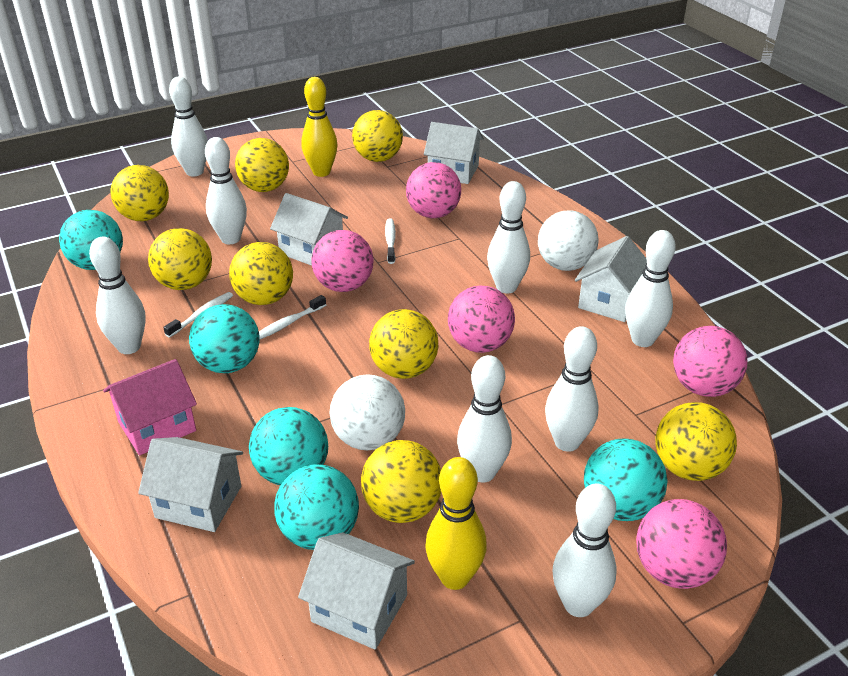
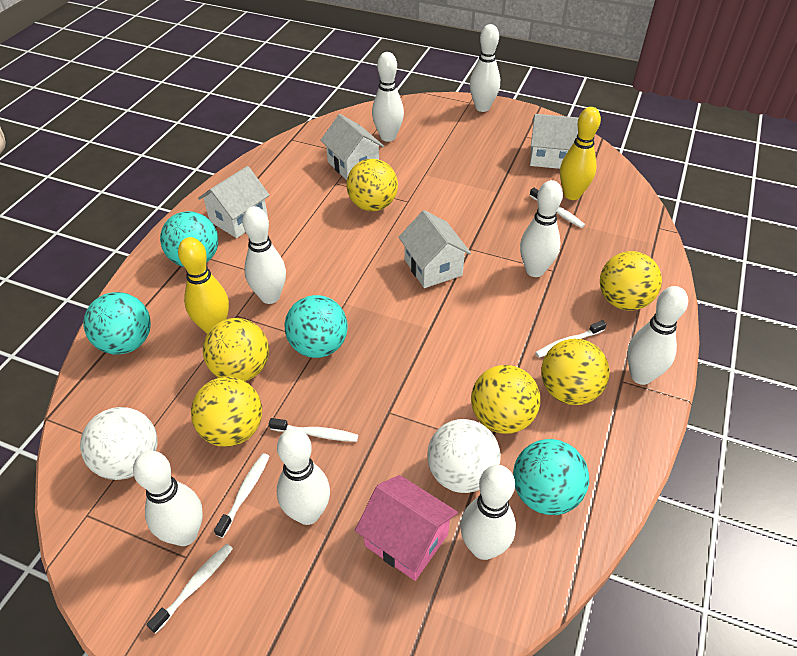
pink ball: [311,230,373,292] [406,162,461,218] [448,286,515,353] [636,499,727,589] [673,326,748,397] = 5 -> none = 0
turquoise ball: [59,210,123,270] [189,304,259,373] [249,407,328,485] [274,464,359,550] [584,438,667,521] = 5 -> [83,292,151,355] [160,211,218,267] [285,295,348,358] [513,439,589,515] = 4
white house: [138,437,243,532] [270,193,348,266] [298,532,415,650] [424,122,484,184] [575,236,647,322] = 5 -> [198,166,269,238] [320,114,384,180] [399,210,471,288] [530,114,579,169] = 4
white toothbrush: [163,292,233,338] [259,295,326,340] [385,218,396,264] = 3 -> [147,544,233,633] [214,453,270,538] [269,418,358,442] [529,188,585,228] [535,320,606,358] = 5
yellow ball: [110,165,169,221] [148,228,212,290] [229,242,293,305] [235,138,289,192] [352,110,403,162] [361,440,441,523] [369,309,438,379] [655,402,737,481] = 8 -> [191,377,262,447] [203,318,269,381] [346,159,398,211] [471,365,540,434] [541,339,610,405] [600,251,662,311] = 6

